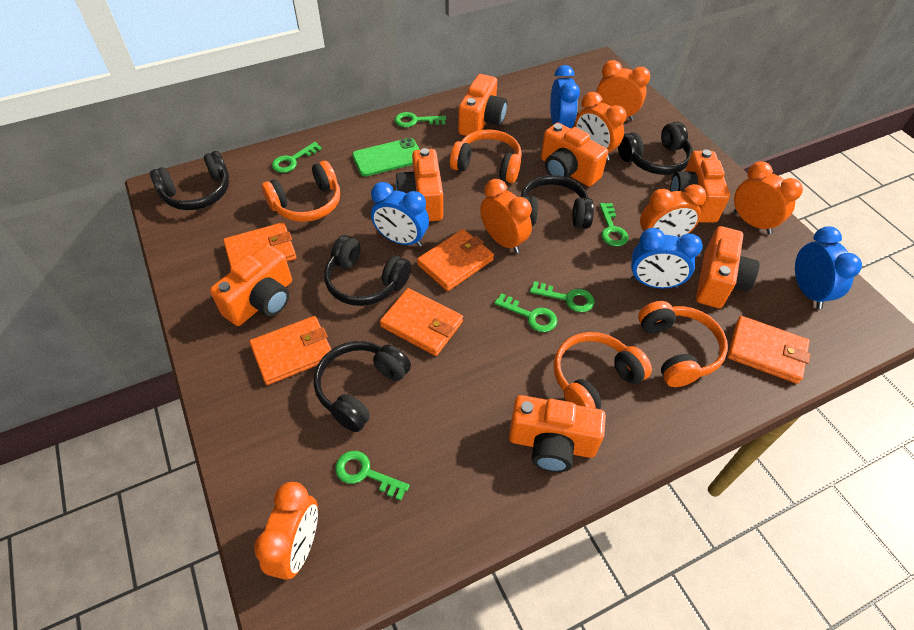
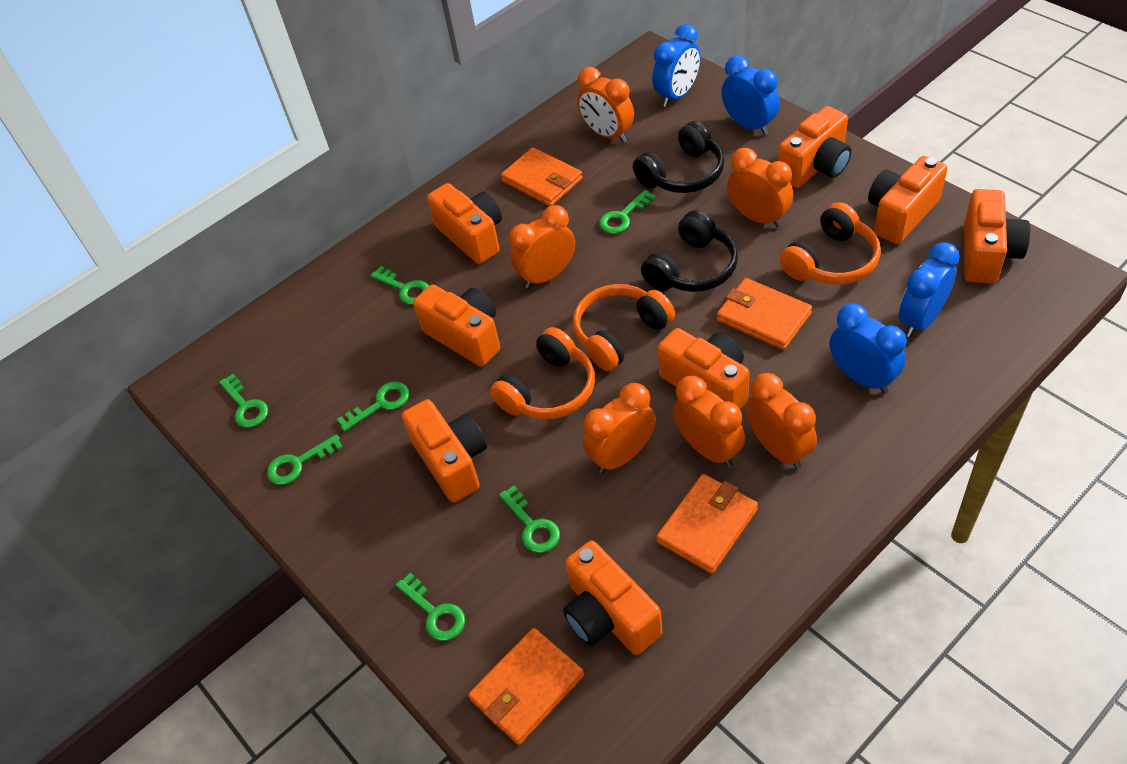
black headphones: [150,151,229,210] [314,341,411,432] [324,235,411,306] [521,175,594,229] [618,122,693,175] = 5 -> [633,121,724,193] [641,210,738,292] = 2
green key: [272,142,322,173] [335,451,410,501] [395,112,446,127] [494,293,557,332] [530,281,595,312] [599,203,628,246] = 6 -> [219,374,268,428] [267,434,343,485] [337,382,409,432] [371,266,429,305] [396,573,465,641] [499,485,560,553] [599,190,656,234] = 7
green phone: [352,138,420,176] = 1 -> none = 0
orange camera: [210,244,292,326] [396,148,443,221] [458,74,507,136] [509,395,606,472] [541,122,608,187] [670,150,730,223] [696,226,760,308] = 7 -> [402,399,487,502] [413,285,500,366] [427,183,502,264] [563,541,662,655] [658,328,750,409] [778,106,852,188] [868,156,947,244] [964,189,1030,284] = 8
orange headphones: [261,161,340,222] [450,129,522,183] [554,332,652,409] [638,301,728,387] = 4 -> [490,327,595,419] [573,284,675,371] [780,202,881,284] = 3
orange wallet: [223,222,297,267] [249,316,332,385] [380,288,463,356] [417,229,494,291] [727,316,810,384] = 5 -> [468,628,584,745] [501,147,583,206] [656,474,758,574] [717,278,812,350] = 4

